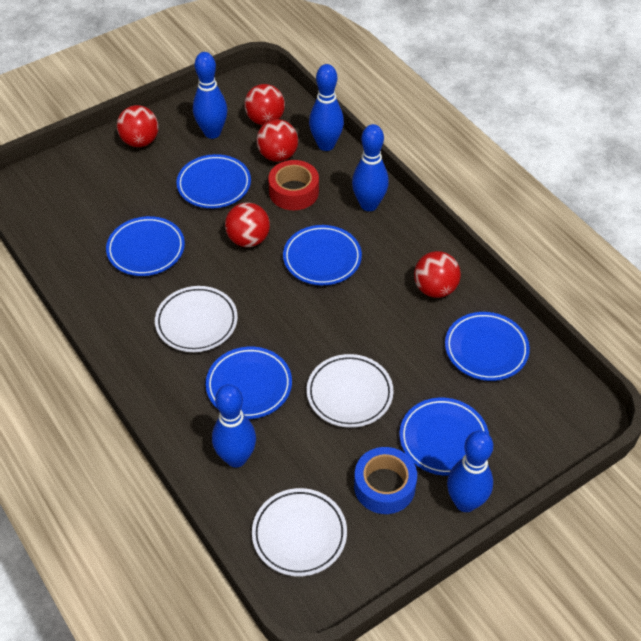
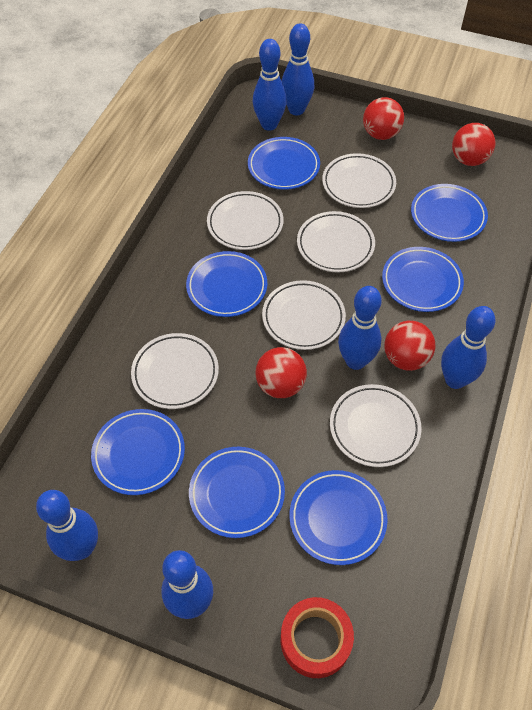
blue bowling pin: [193,52,227,139] [212,384,256,468] [309,64,344,151] [352,124,389,211] [447,431,493,512] = 5 -> [36,490,98,561] [161,550,213,619] [253,39,287,131] [282,23,314,115] [338,286,382,370] [441,306,495,389] = 6
blue plate: [106,216,185,276] [176,154,251,208] [206,347,292,419] [283,225,362,285] [400,398,489,476] [445,312,530,381] = 6 -> [91,409,185,495] [186,251,267,317] [189,447,285,538] [248,137,320,190] [289,470,388,565] [382,247,464,312] [411,184,488,242] = 7
blue tape: [354,447,417,514] = 1 -> none = 0
red ball: [117,105,159,147] [225,203,270,247] [244,84,285,125] [257,119,298,162] [414,251,461,298] = 5 -> [255,347,307,398] [363,97,404,140] [384,321,435,371] [452,123,495,166] = 4
white plate: [155,286,238,352] [252,488,347,576] [307,354,394,428] = 3 -> [131,333,219,409] [207,191,283,250] [262,280,346,350] [297,211,375,272] [322,153,396,208] [330,384,422,467] = 6

